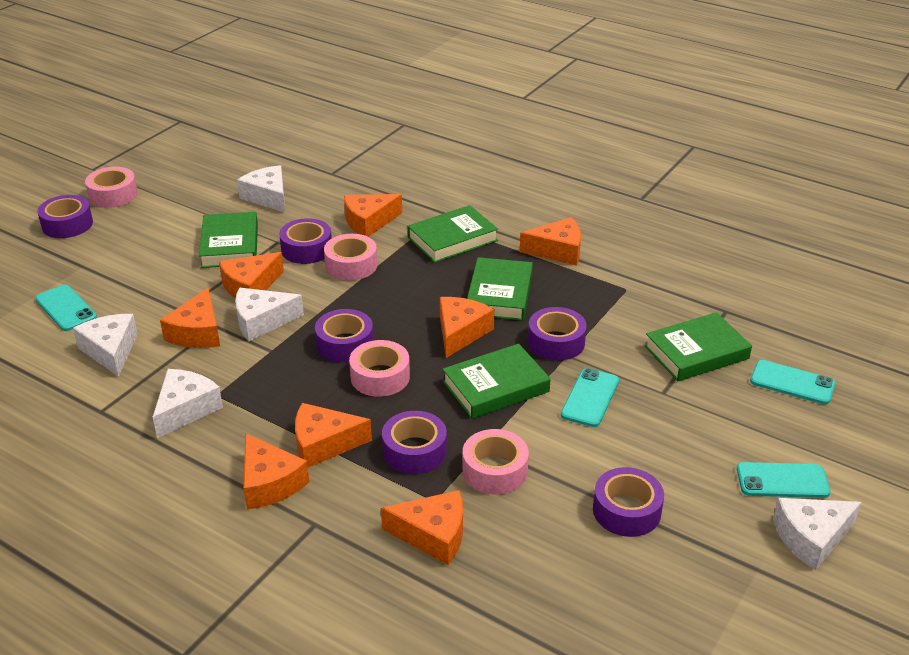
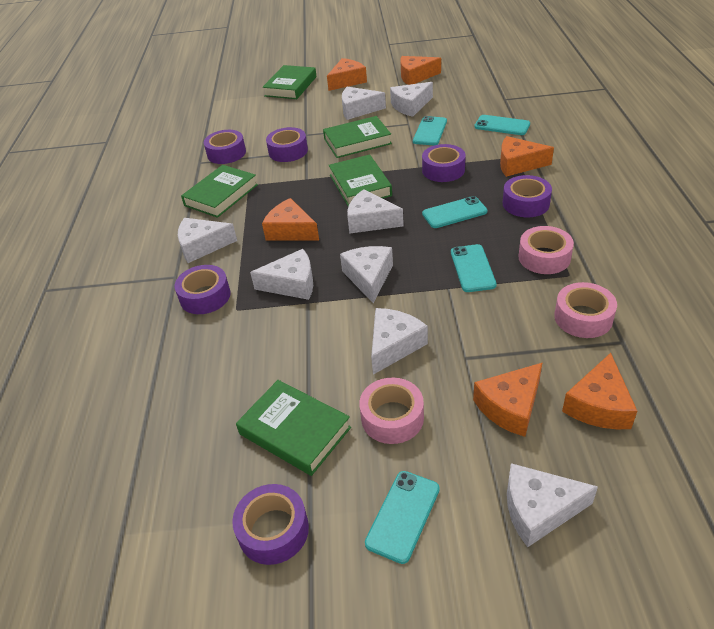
orange cheese: [160,288,220,348] [219,252,284,299] [243,433,309,510] [295,403,372,468] [344,194,402,237] [381,490,463,565] [440,297,494,358] [520,217,581,266] = 8 -> [262,198,319,241] [327,58,367,91] [400,56,441,85] [473,362,543,437] [500,136,554,177] [562,353,637,429] = 6
pink tape: [85,167,138,208] [324,234,377,280] [349,340,410,397] [462,429,529,494] = 4 -> [359,378,424,444] [518,226,574,274] [554,282,617,338] = 3
turquoise phone: [35,285,97,331] [561,368,619,427] [737,462,831,498] [750,360,835,404] = 4 -> [365,471,440,564] [413,116,447,145] [422,196,487,228] [451,244,497,292] [474,115,530,135] = 5
white cheese: [73,314,138,377] [153,369,223,438] [235,288,304,341] [237,165,285,213] [773,498,861,570] = 5 -> [178,218,237,263] [250,249,313,300] [340,246,393,304] [342,87,386,120] [347,189,404,234] [371,308,428,375] [390,82,433,117] [507,463,598,547] = 8

